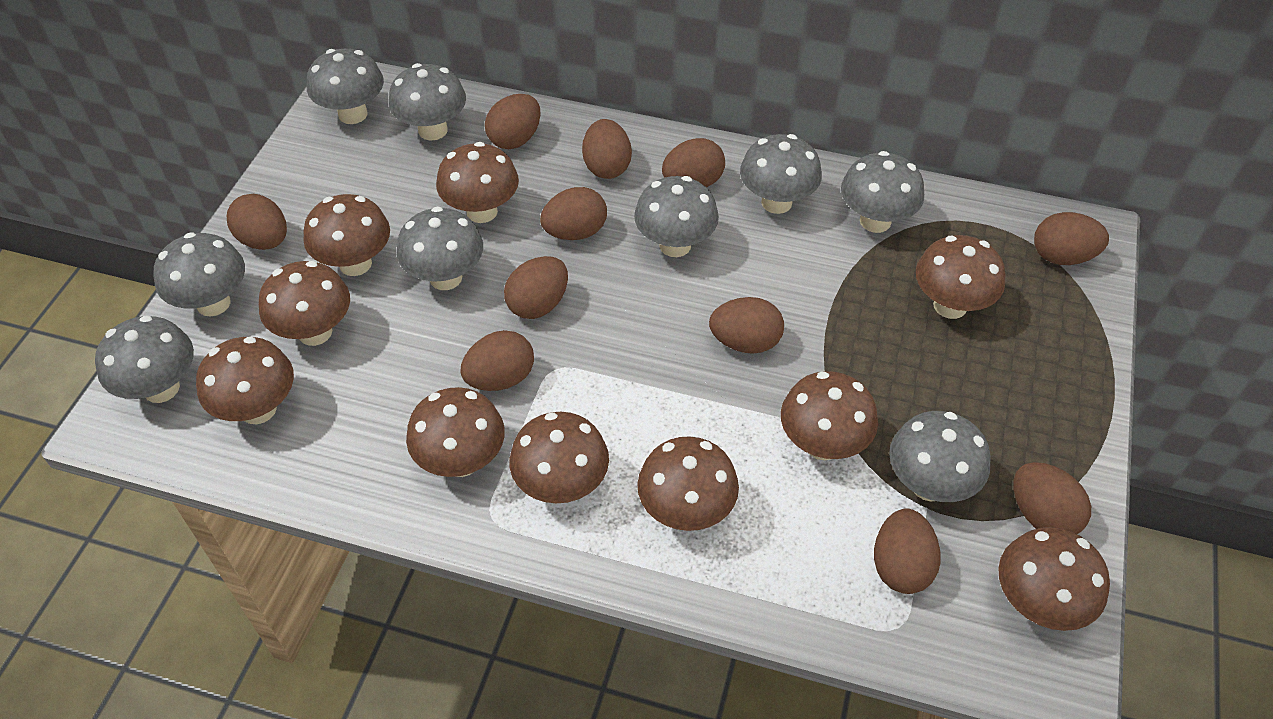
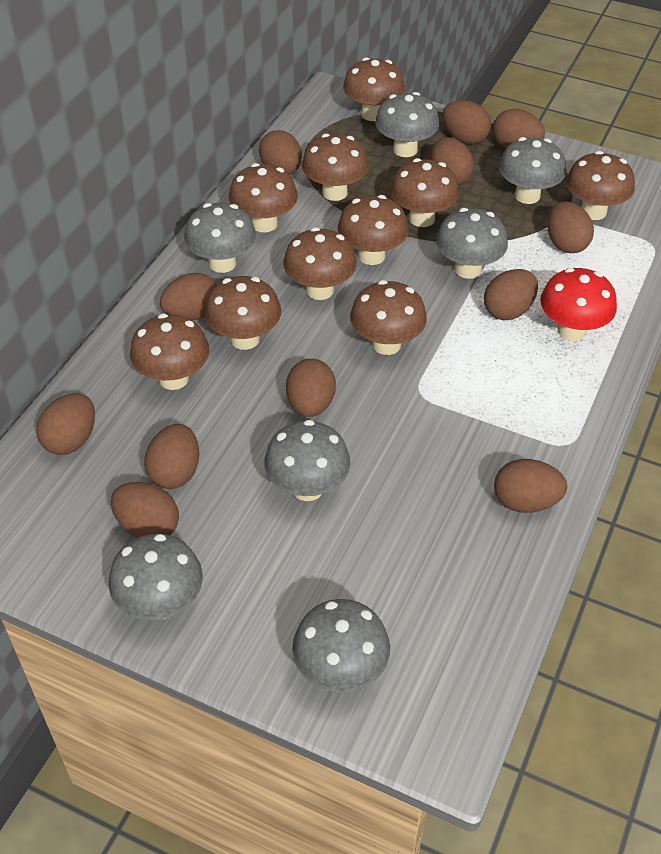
brown egg: [227,194,287,250] [460,330,534,391] [485,94,541,149] [504,256,568,319] [540,187,607,240] [582,119,632,179] [662,138,725,187] [709,297,784,354] [874,508,941,594] [1013,462,1091,534] [1034,212,1109,265] = 11 -> [36,393,95,455] [111,482,179,538] [144,424,199,489] [160,273,217,320] [259,130,302,174] [286,359,336,417] [430,137,474,185] [442,100,491,144] [484,269,538,320] [493,109,545,148] [494,459,568,513] [547,202,594,253] = 12
grey mushroom: [95,315,194,403] [153,233,245,317] [307,49,384,124] [389,63,466,141] [397,206,483,290] [634,176,719,257] [740,134,822,214] [841,151,924,233] [889,411,991,502] = 9 -> [109,534,203,620] [184,203,256,273] [264,420,350,501] [292,599,390,692] [375,92,439,157] [436,208,508,279] [499,137,566,204] = 7
red mushroom: none = 0 -> [540,268,617,341] = 1

